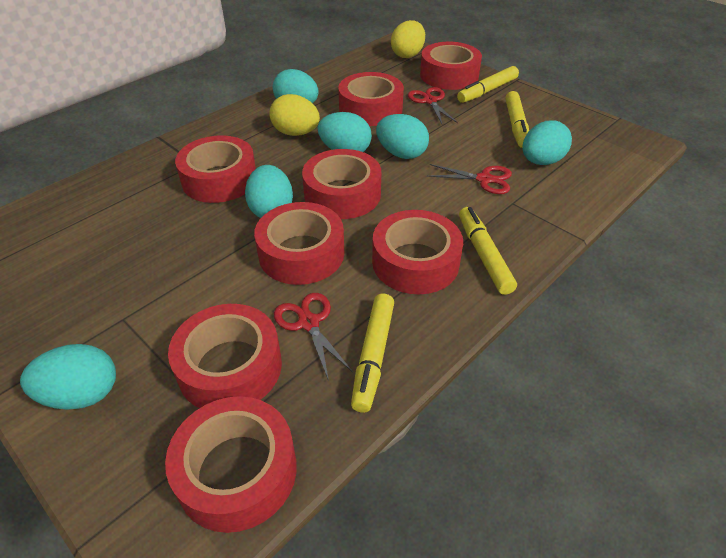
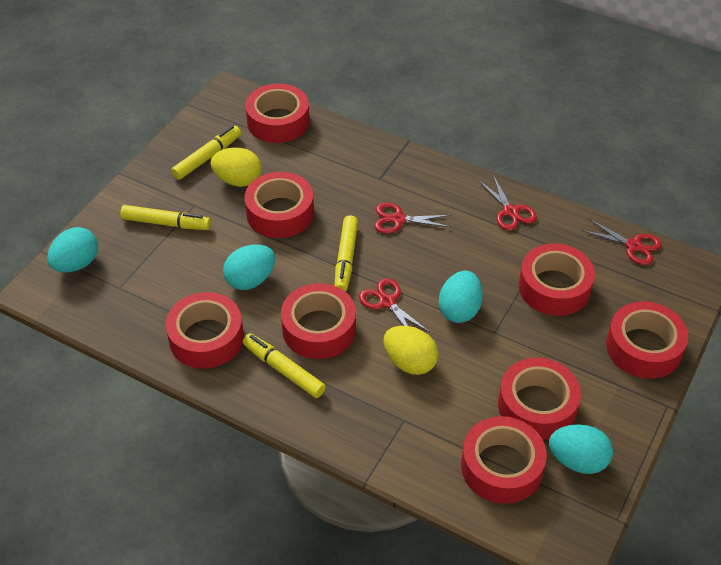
red scissors: [274,293,353,381] [408,87,458,124] [427,164,512,194] = 3 -> [359,278,430,332] [375,203,450,234] [478,175,537,230] [581,219,662,265] = 4
turquoise egg: [20,344,116,410] [245,165,293,218] [273,69,319,103] [318,112,372,152] [376,114,429,159] [522,120,572,165] = 6 -> [47,227,98,273] [223,245,275,290] [439,271,483,323] [549,424,613,474] = 4

